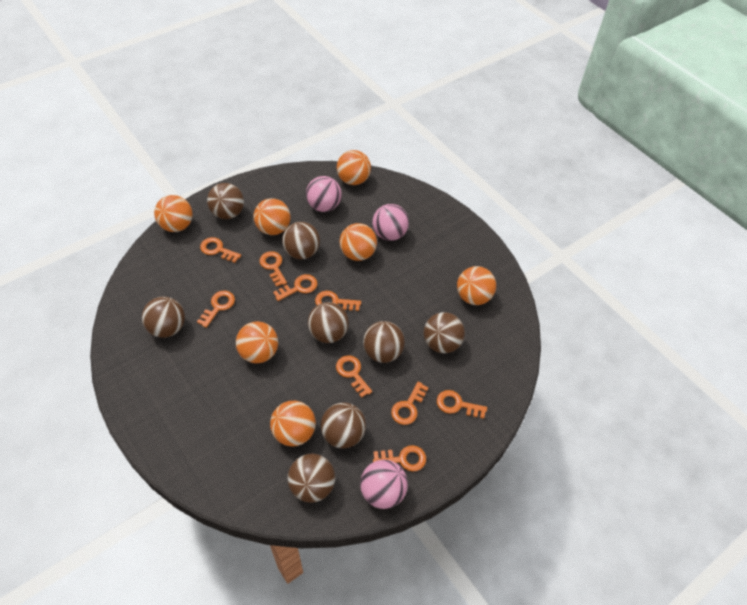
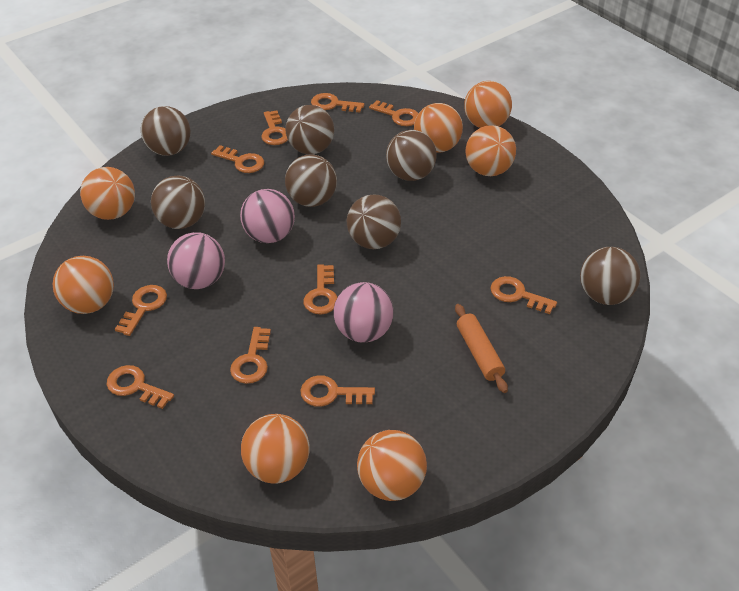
brown ball: [142,297,185,338] [207,183,244,219] [282,222,320,259] [287,454,335,503] [308,302,349,343] [321,402,366,448] [363,321,405,363] [424,312,465,353] = 8 -> [141,106,191,156] [151,175,205,229] [285,105,334,154] [285,154,337,207] [347,194,401,249] [386,130,437,181] [580,247,641,305] = 7
orange key: [197,291,235,328] [200,237,241,263] [260,251,287,287] [273,274,317,301] [315,291,361,311] [336,355,372,398] [373,445,426,472] [391,381,429,425] [437,390,487,419] = 9 -> [107,365,174,409] [115,285,167,336] [211,145,264,173] [230,327,271,384] [261,110,288,145] [300,375,375,407] [304,264,338,314] [311,93,365,113] [369,100,418,126] [491,276,557,314] = 10
orange rolling pin: none = 0 -> [455,304,508,393] = 1

